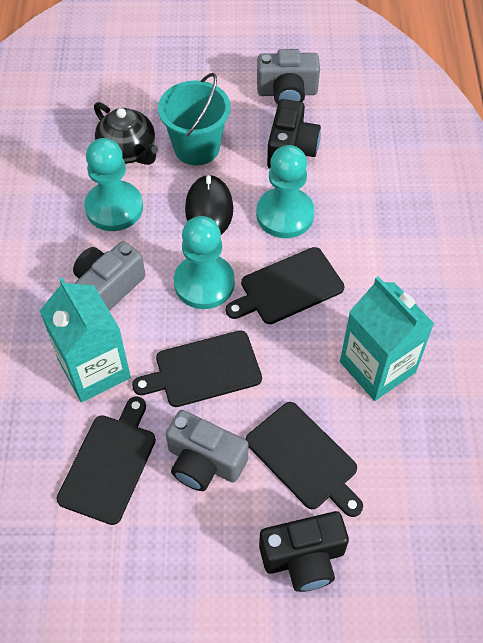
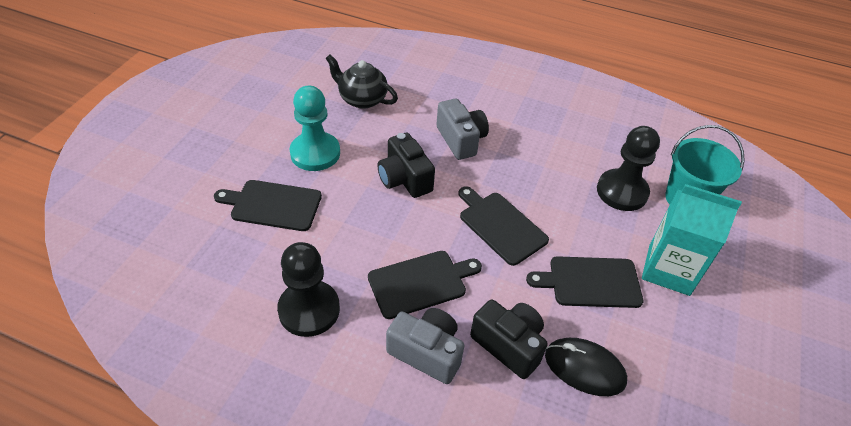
black pawn: none = 0 -> [277,242,340,337] [597,126,660,211] = 2
grey camera: [73,241,145,311] [166,410,248,491] [257,49,320,104] = 3 -> [386,308,465,384] [436,99,489,160] = 2
turquoise carton: [40,277,131,403] [340,277,434,401] = 2 -> [642,184,742,296] = 1
turquoise pawn: [84,138,143,231] [174,216,235,309] [256,145,315,238] = 3 -> [290,86,340,171] = 1

